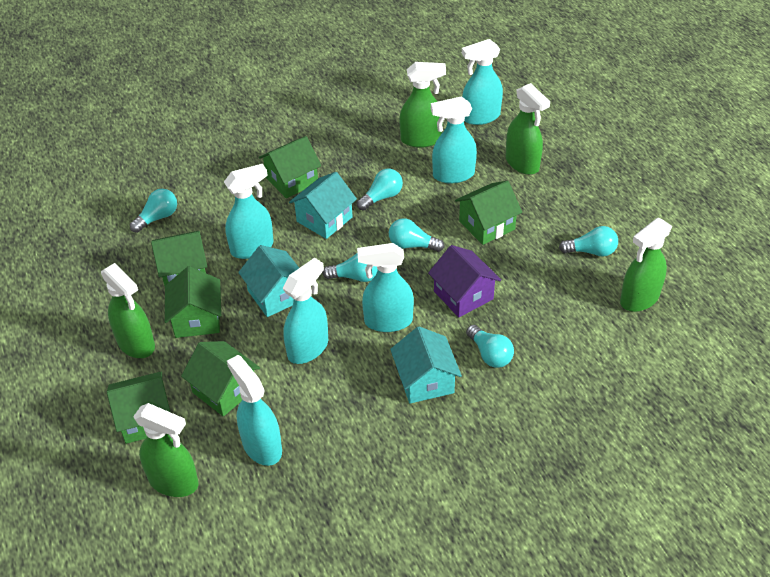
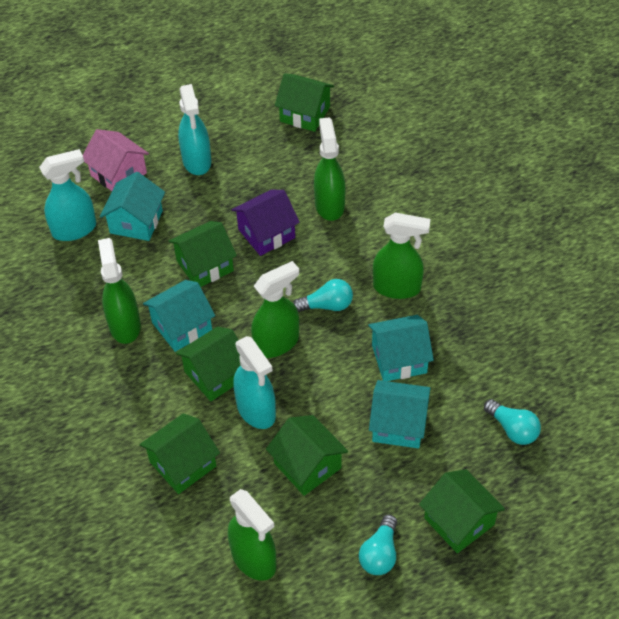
pink house: none = 0 -> [83,129,149,191] = 1
turquoise house: [238,245,299,317] [289,172,357,239] [390,326,462,403] = 3 -> [100,172,165,241] [143,280,215,352] [368,315,434,381] [369,380,431,448] = 4
turquoise light bulb: [130,189,177,233] [322,253,378,282] [357,169,403,211] [389,218,445,252] [466,325,514,368] [559,226,618,257] = 6 -> [293,279,353,312] [359,514,397,575] [484,399,541,445] = 3
turquoise spray bottle: [224,164,274,259] [227,355,282,466] [283,258,328,364] [357,243,414,332] [431,96,477,183] [462,39,503,125] = 6 -> [39,149,96,241] [178,84,211,175] [233,336,276,429] = 3

